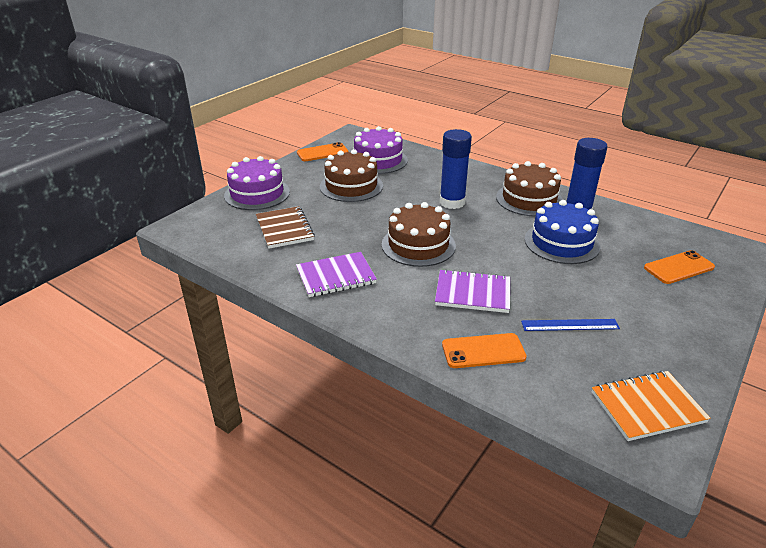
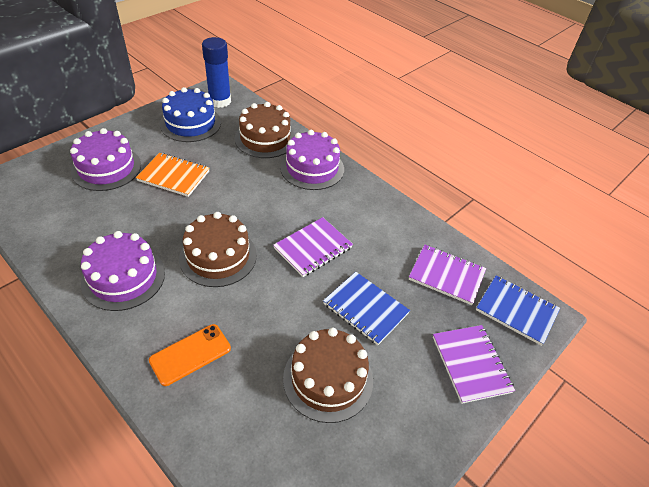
blue glue stick: [440,129,472,209] [566,138,607,210] = 2 -> [202,37,231,108] = 1
blue notebook: none = 0 -> [323,272,410,345] [476,275,560,346] = 2
blue ruler: [521,319,620,331] = 1 -> none = 0
brown notebook: [256,206,315,249] = 1 -> none = 0
orange phone: [297,142,349,161] [442,333,527,368] [644,250,715,284] = 3 -> [149,324,231,386] = 1
purple cake: [224,156,290,210] [354,126,408,174] = 2 -> [70,128,141,191] [81,231,165,311] [280,130,344,190] = 3
purple notebook: [296,252,377,297] [435,269,510,313] = 2 -> [273,217,353,277] [409,244,486,305] [433,325,515,404] = 3

